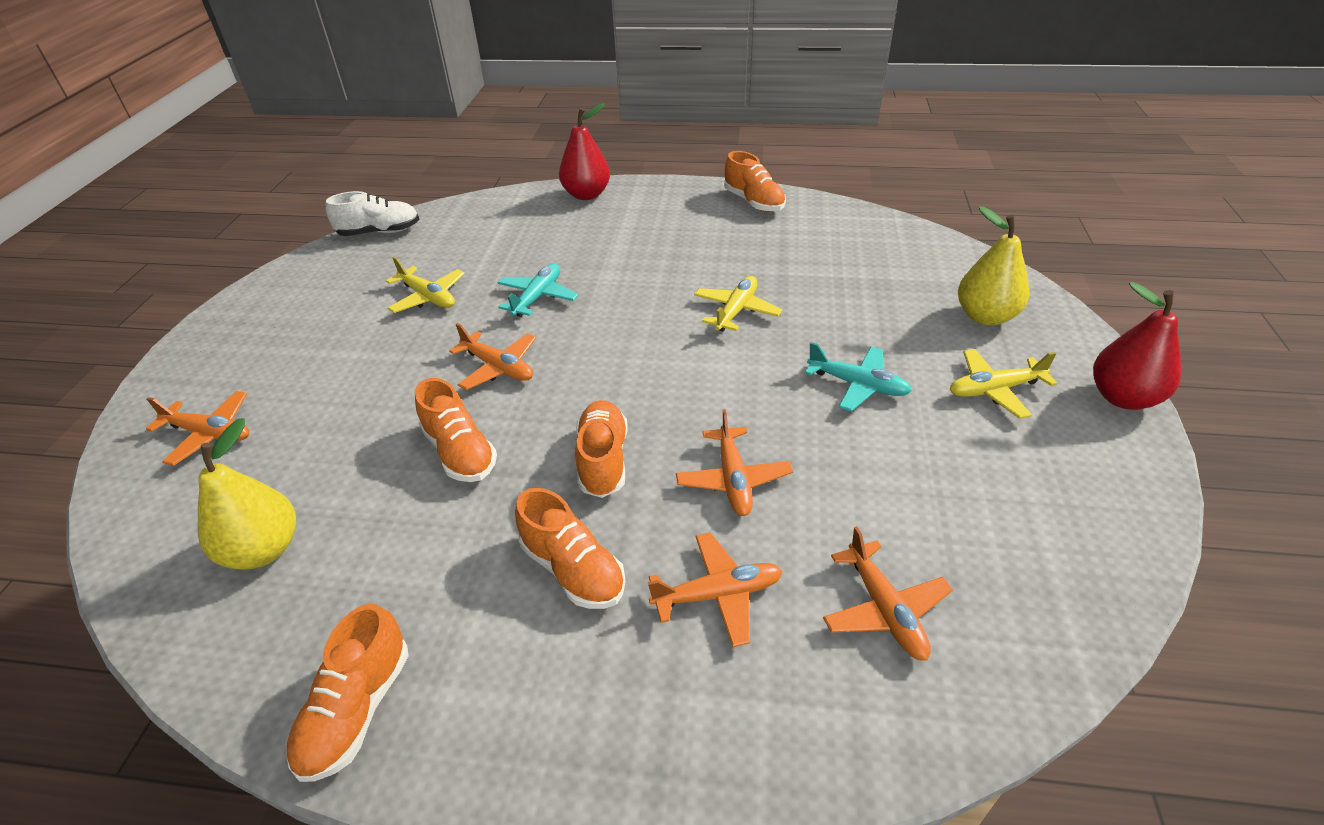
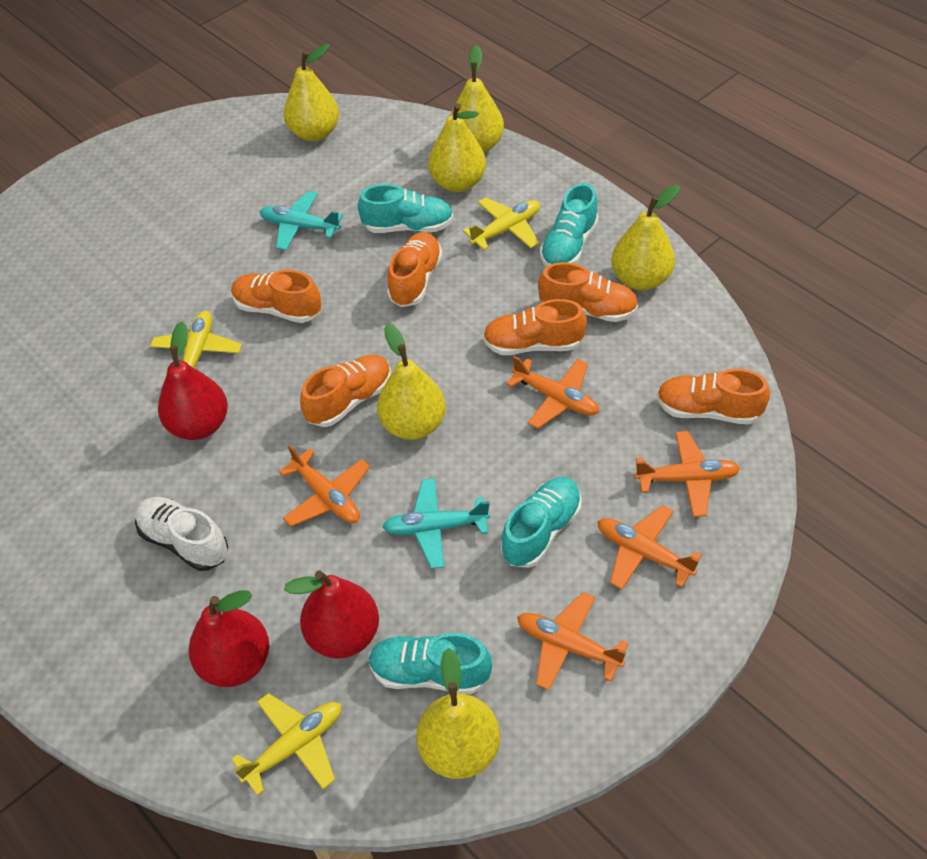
orange shoe: [286,604,409,782] [415,378,497,482] [515,488,626,609] [575,400,628,498] [724,151,786,212] = 5 -> [231,270,321,323] [300,355,391,427] [387,232,443,307] [483,299,587,355] [538,262,638,322] [657,369,770,425] = 6
red pear: [559,103,610,200] [1093,282,1181,410] = 2 -> [158,322,228,440] [189,591,269,687] [284,570,379,659] = 3
turquoise shoe: none = 0 -> [358,184,454,233] [368,633,492,694] [501,477,582,568] [540,183,598,267] = 4
yellow pear: [198,418,296,570] [958,206,1029,326] = 2 -> [284,44,339,141] [377,323,446,440] [416,648,500,779] [428,103,486,192] [450,45,504,153] [611,185,680,291] = 6

